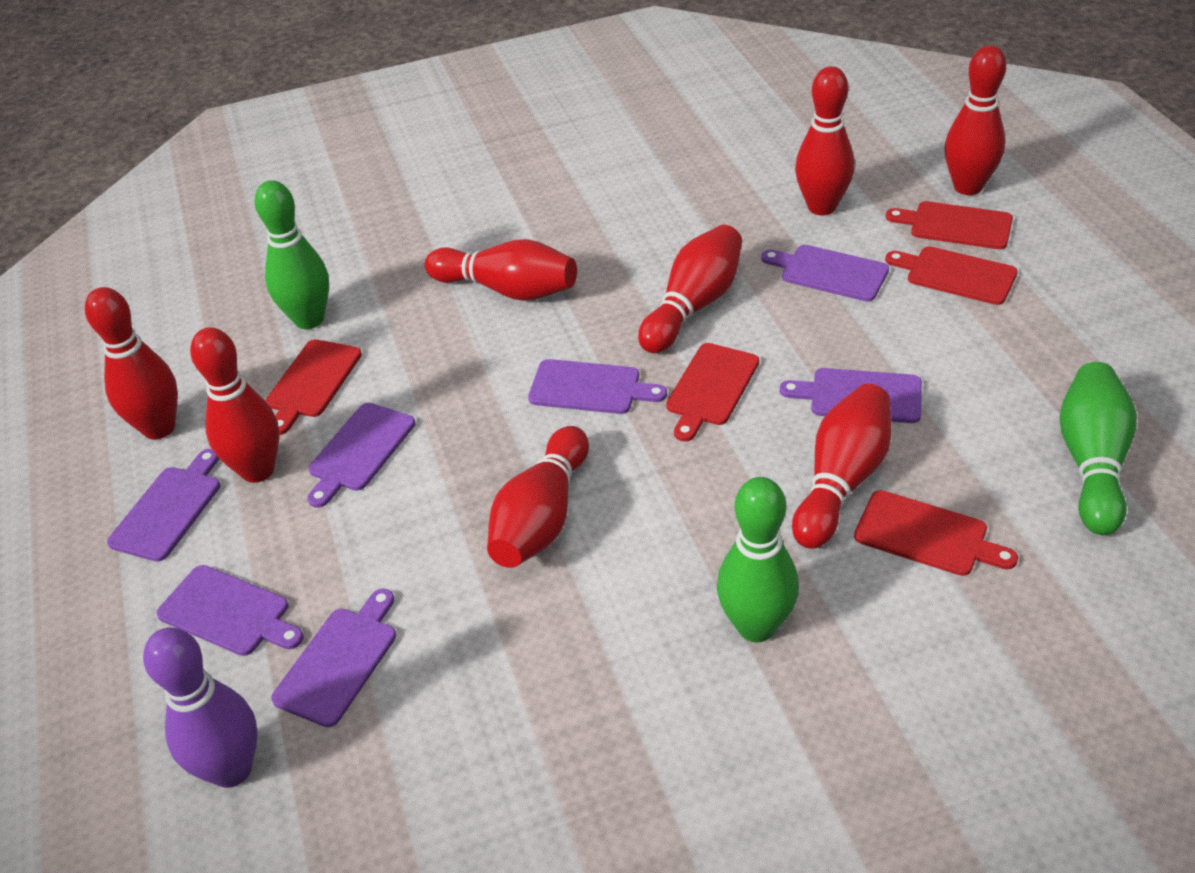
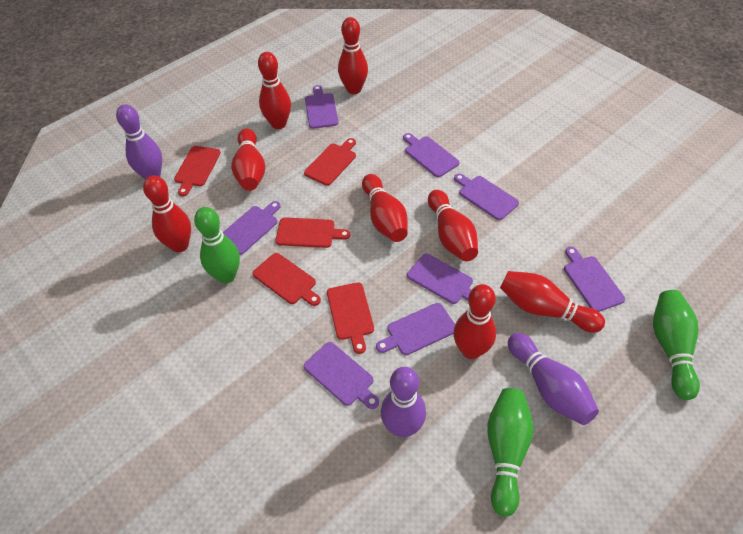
purple bowling pin: [143,628,257,788] = 1 -> [116,104,162,179] [381,367,426,437] [508,333,599,425] = 3
purple cutting board: [107,449,220,562] [156,565,304,656] [271,589,396,727] [308,403,415,508] [528,359,667,414] [761,245,889,301] [780,368,922,423] = 7 -> [223,201,281,255] [304,342,379,409] [305,85,339,129] [376,303,455,355] [403,133,460,177] [407,253,473,304] [454,174,519,220] [564,247,625,312] = 8

